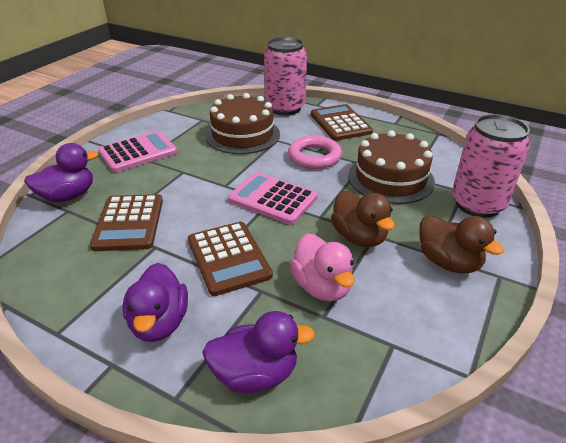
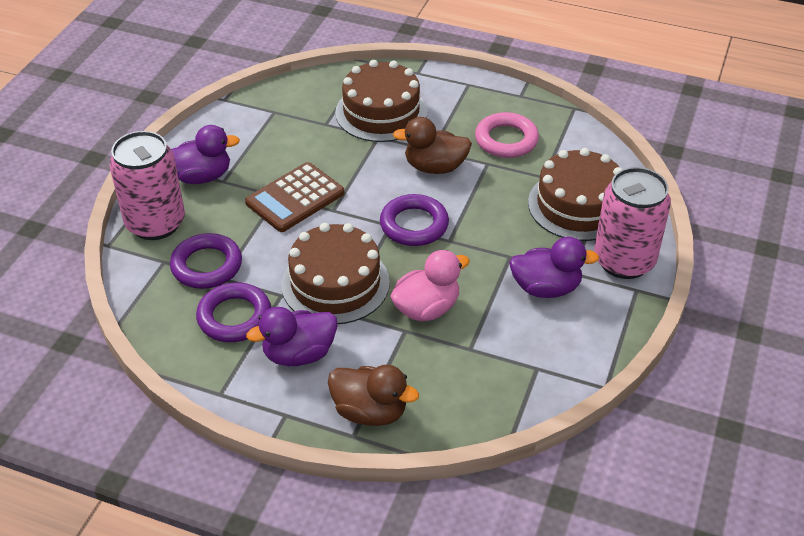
brown cake: [205,93,280,154] [348,130,435,204] = 2 -> [281,223,390,324] [335,60,427,142] [528,148,623,241] = 3
brown calculator: [90,194,163,251] [188,222,273,296] [311,104,373,141] = 3 -> [245,162,345,232] = 1
pink calculator: [98,131,177,172] [228,172,318,225] = 2 -> none = 0
purple ring: none = 0 -> [170,233,242,289] [196,283,271,342] [380,194,449,246] = 3

